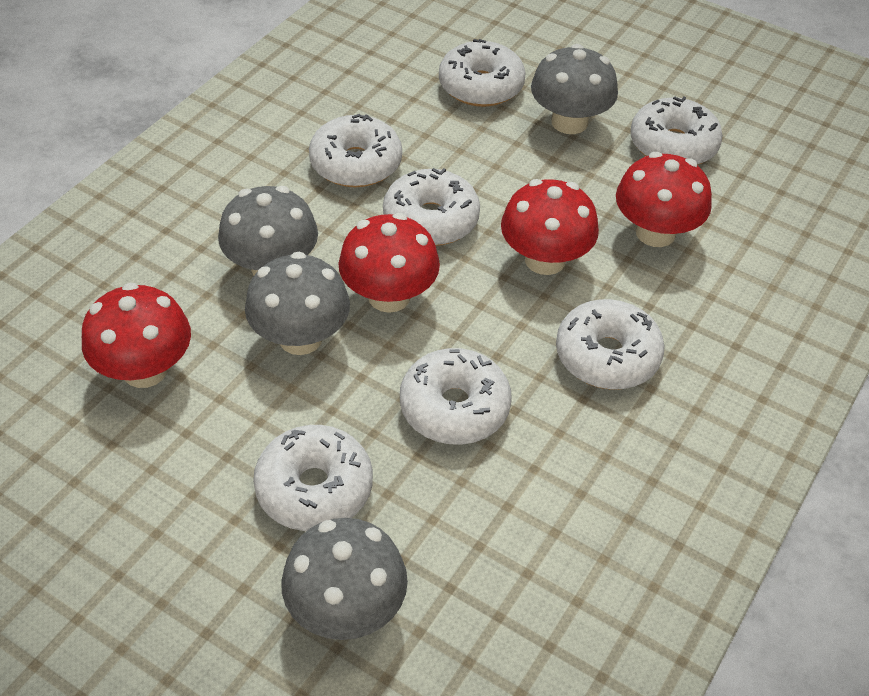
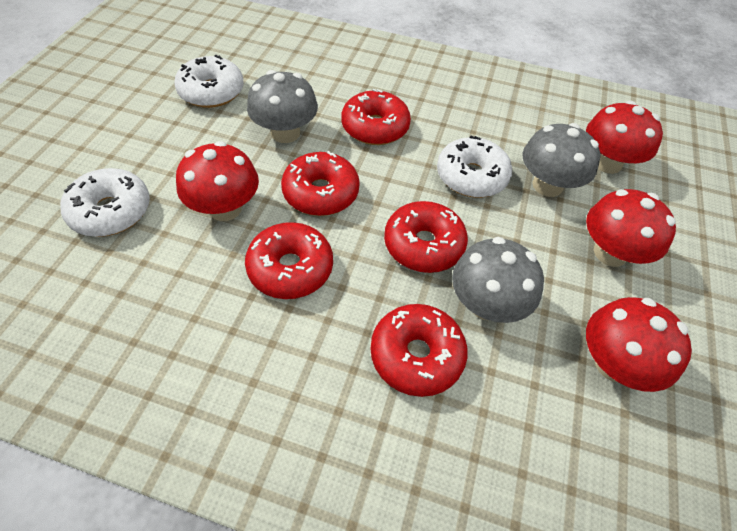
grey mushroom: [218,186,318,275] [245,252,350,355] [281,518,408,640] [531,44,618,134] = 4 -> [247,70,318,143] [452,237,544,323] [523,123,601,197] = 3
red donut: none = 0 -> [245,222,333,299] [281,151,360,216] [341,89,411,145] [370,304,468,397] [384,201,468,273] = 5
white donut: [253,425,373,531] [309,114,402,187] [383,168,480,246] [400,348,512,445] [439,39,526,107] [556,299,665,390] [630,96,723,165] = 7 -> [60,168,150,237] [174,55,244,108] [437,136,512,198] = 3

